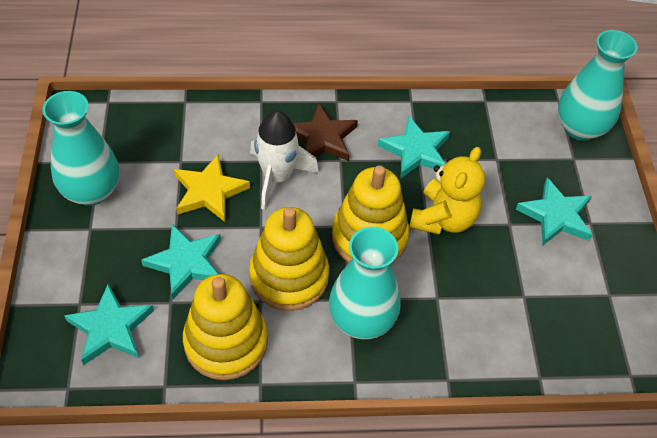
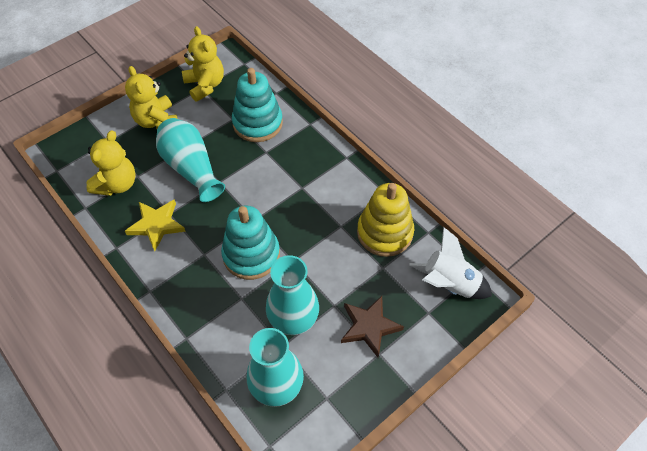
turquoise stacking toy: none = 0 -> [221,206,280,280] [232,68,283,142] = 2
turquoise star: [64,284,154,365] [141,224,221,299] [378,115,450,178] [516,178,592,245] = 4 -> none = 0
yellow stacking toy: [183,274,268,380] [249,207,329,311] [332,165,409,264] = 3 -> [357,183,414,257] = 1
yellow teddy bear: [409,147,485,235] = 1 -> [86,130,136,196] [125,66,178,129] [182,26,224,102] = 3

